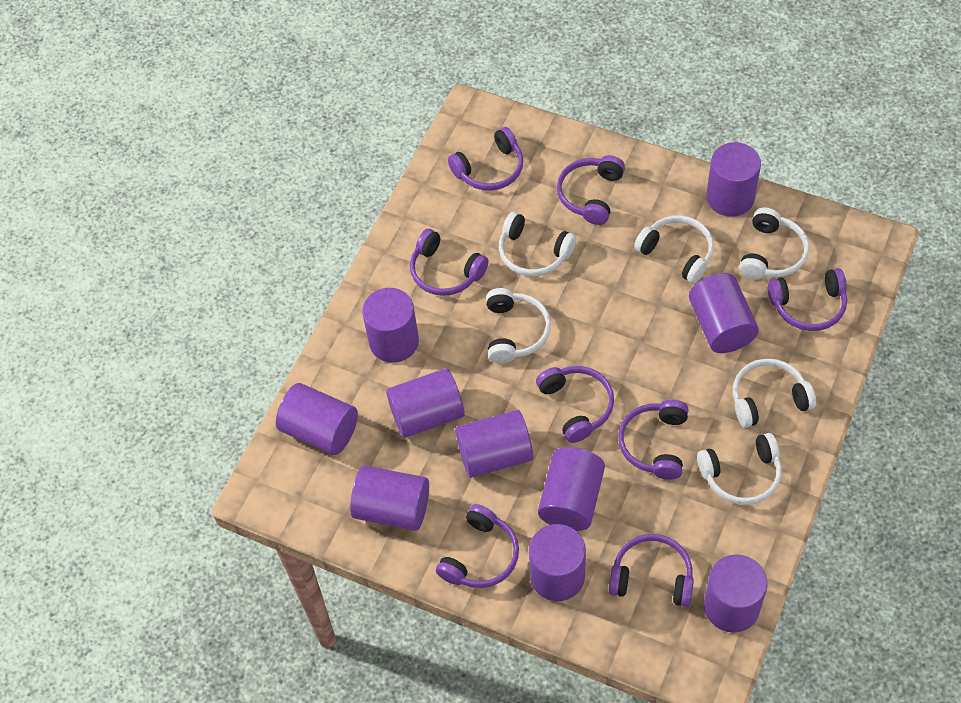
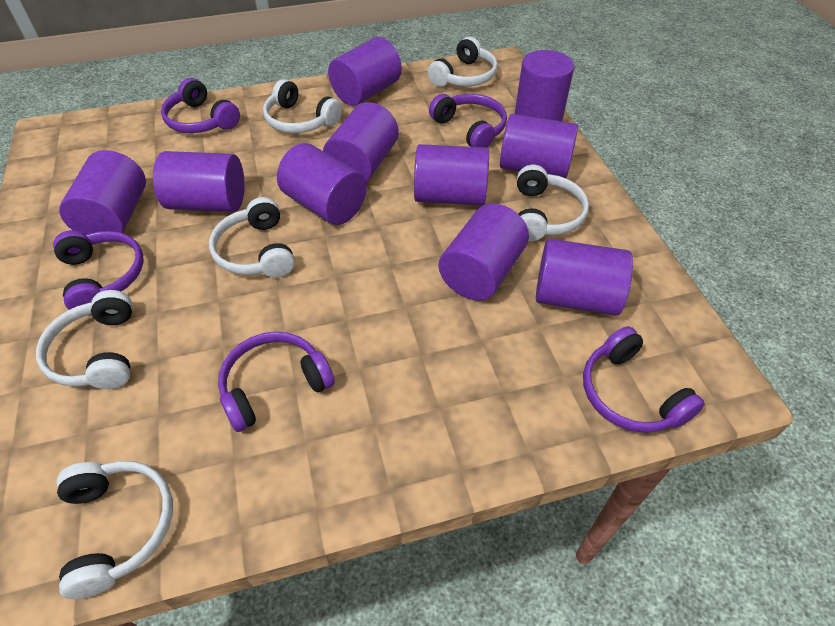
purple headphones: [410,229,489,296] [436,504,519,588] [448,127,523,191] [536,366,614,443] [557,155,625,225] [609,534,694,607] [618,400,689,480] [768,268,847,331] = 8 -> [53,230,144,310] [161,78,240,133] [218,332,335,432] [429,94,507,148] [583,326,705,433] = 5

